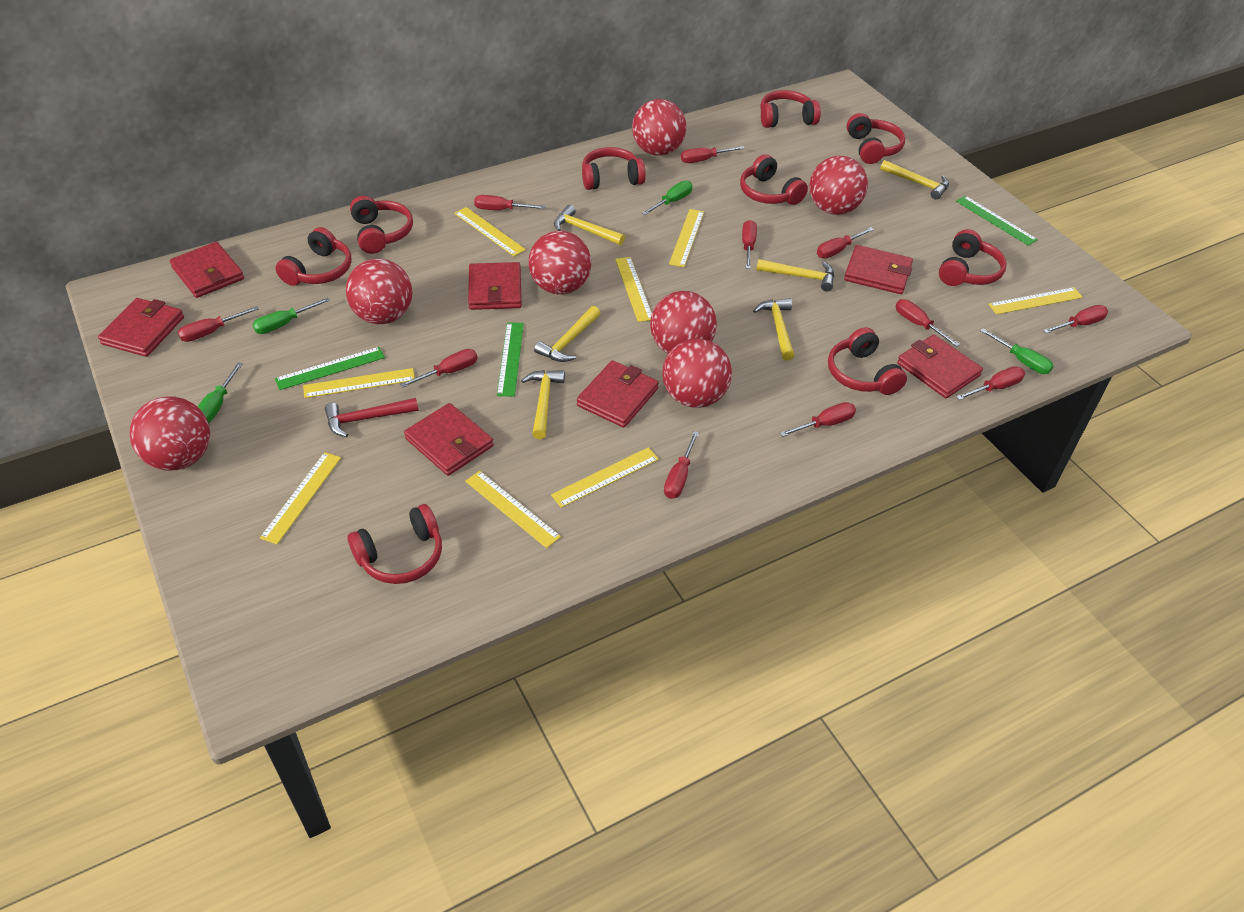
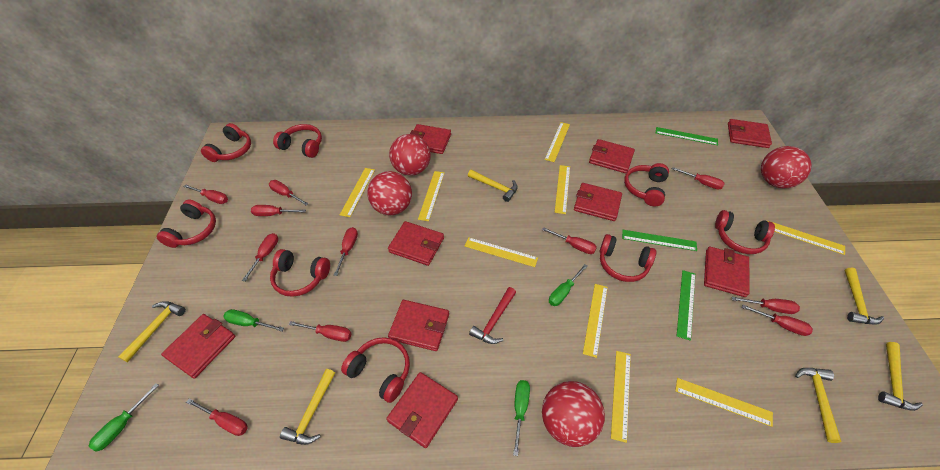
red ball: [130,396,210,471] [346,259,413,324] [529,231,591,294] [632,99,686,156] [650,291,717,354] [662,339,732,408] [809,156,868,215] = 7 -> [367,171,412,215] [389,134,431,176] [542,381,605,447] [761,146,812,189] = 4
red headphones: [275,227,352,286] [347,504,442,584] [350,196,413,254] [582,147,646,190] [740,154,808,205] [760,90,821,128] [828,327,907,395] [847,113,905,164] [939,229,1007,286] = 9 -> [157,199,216,248] [201,123,251,162] [270,249,330,297] [273,124,322,158] [341,337,410,403] [600,234,656,282] [624,163,669,206] [715,210,775,254] = 8
red wallet: [98,298,184,357] [170,242,244,298] [404,403,494,476] [468,262,522,310] [577,360,659,428] [844,245,913,294] [897,334,983,398] = 7 -> [161,314,235,379] [386,372,458,448] [388,221,444,266] [388,300,449,351] [410,124,451,154] [574,183,622,221] [589,139,635,173] [704,247,750,297] [728,119,772,148] = 9
yellow ruler: [260,452,341,544] [303,368,415,398] [454,207,526,256] [465,471,561,548] [551,447,659,508] [615,257,652,322] [669,209,704,267] [988,287,1083,315] = 8 -> [340,168,375,217] [418,171,445,221] [465,237,538,267] [545,122,570,162] [555,165,570,214] [583,284,608,358] [611,351,631,443] [675,378,773,427] [767,221,845,255] = 9

